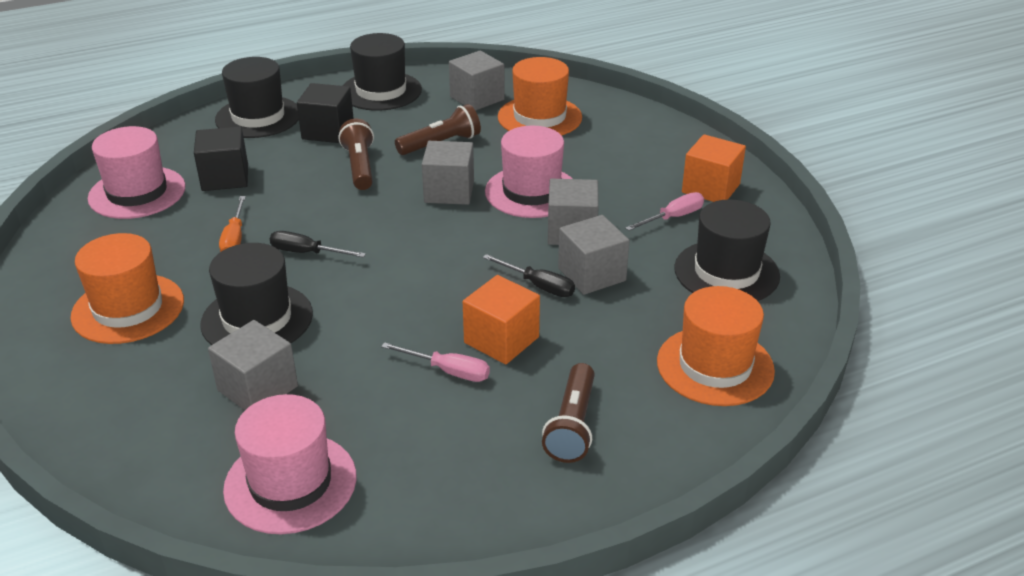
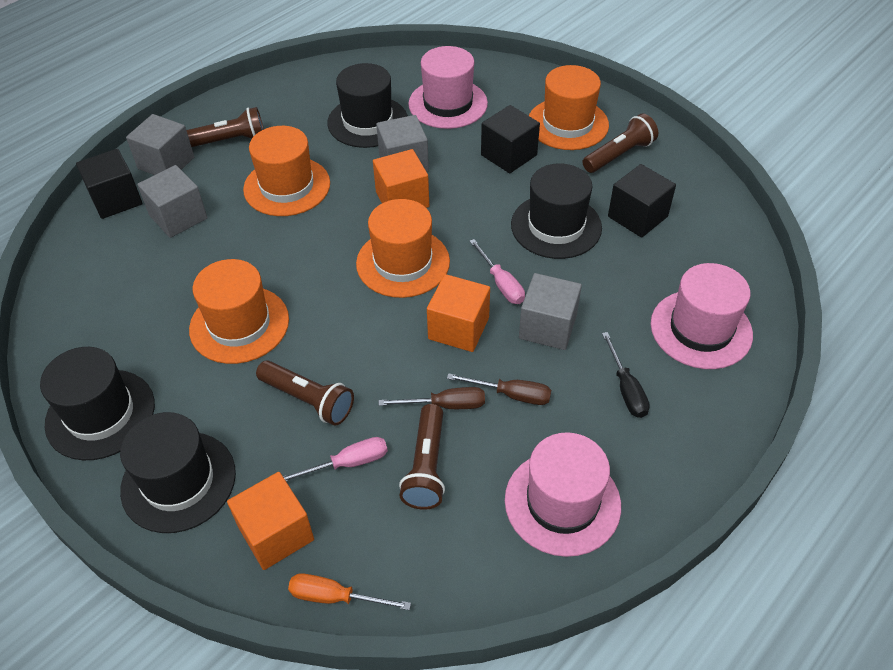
black cube: [194,127,248,191] [297,83,354,143] = 2 -> [76,149,143,219] [481,105,540,173] [608,164,676,238] = 3
black screwdriver: [270,231,366,258] [483,254,575,297] = 2 -> [602,332,650,418] = 1
brown flashlight: [338,119,374,190] [395,104,481,155] [542,363,595,463] = 3 -> [187,107,264,147] [256,360,354,426] [399,404,445,510] [582,113,658,173] = 4
brown screwdriver: none = 0 -> [379,387,485,409] [447,373,551,405] = 2
grey cube: [208,320,298,410] [422,141,474,205] [449,50,505,111] [548,179,599,245] [558,215,629,295] = 5 -> [126,114,194,175] [137,165,207,238] [376,115,429,172] [519,273,582,350] = 4
orange cube: [463,275,540,364] [682,134,746,202] = 2 -> [227,472,314,570] [373,149,429,208] [427,274,490,352] = 3
orange hat: [71,233,184,344] [498,57,582,136] [657,286,775,406] = 3 -> [189,259,289,364] [243,126,330,216] [356,199,450,298] [529,65,609,150] = 4

